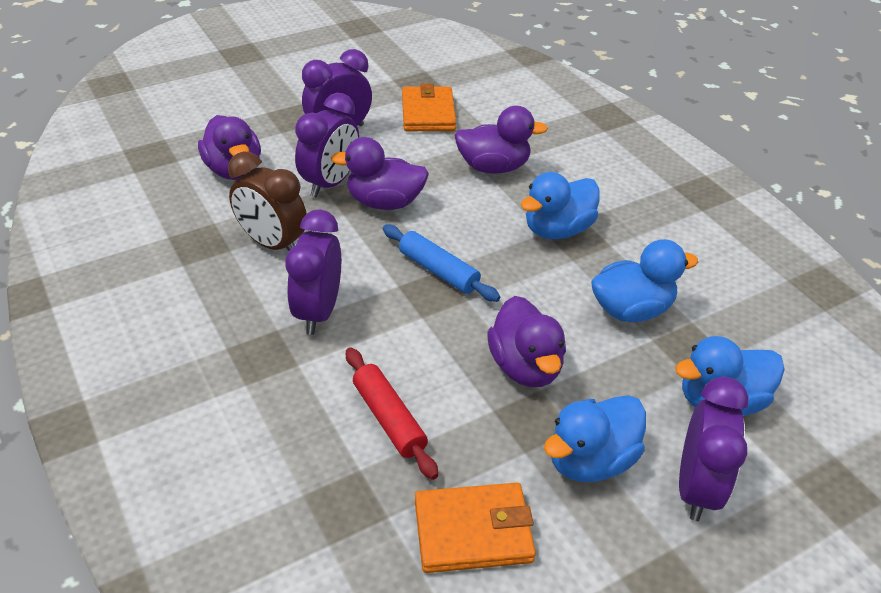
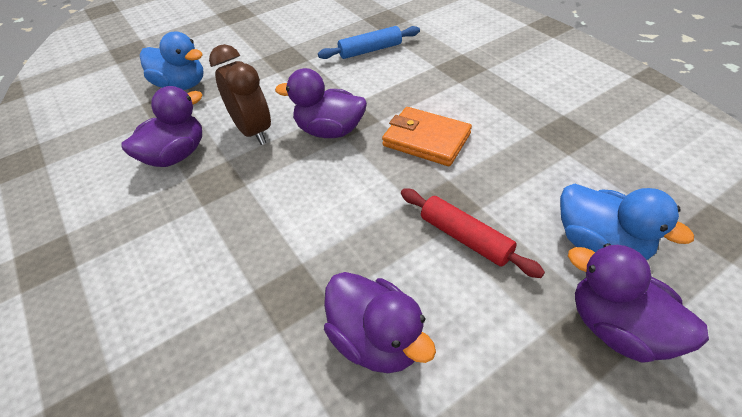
blue duck: [521,172,600,239] [544,395,646,482] [591,239,698,322] [675,336,785,416] = 4 -> [140,32,204,90] [560,184,694,260] = 2
orange wallet: [402,83,456,131] [415,483,536,573] = 2 -> [382,107,472,166] = 1
purple clock: [285,210,341,335] [295,93,359,197] [302,49,372,126] [679,376,749,521] = 4 -> none = 0

